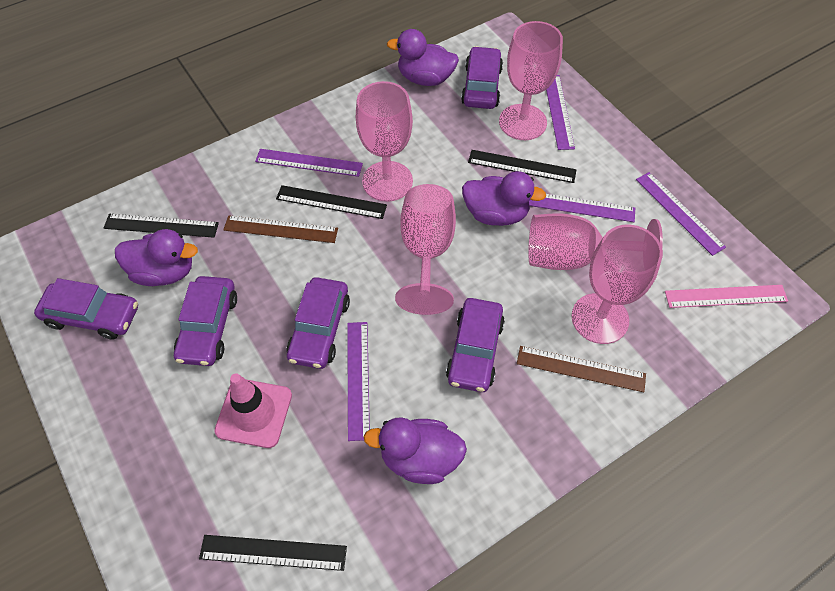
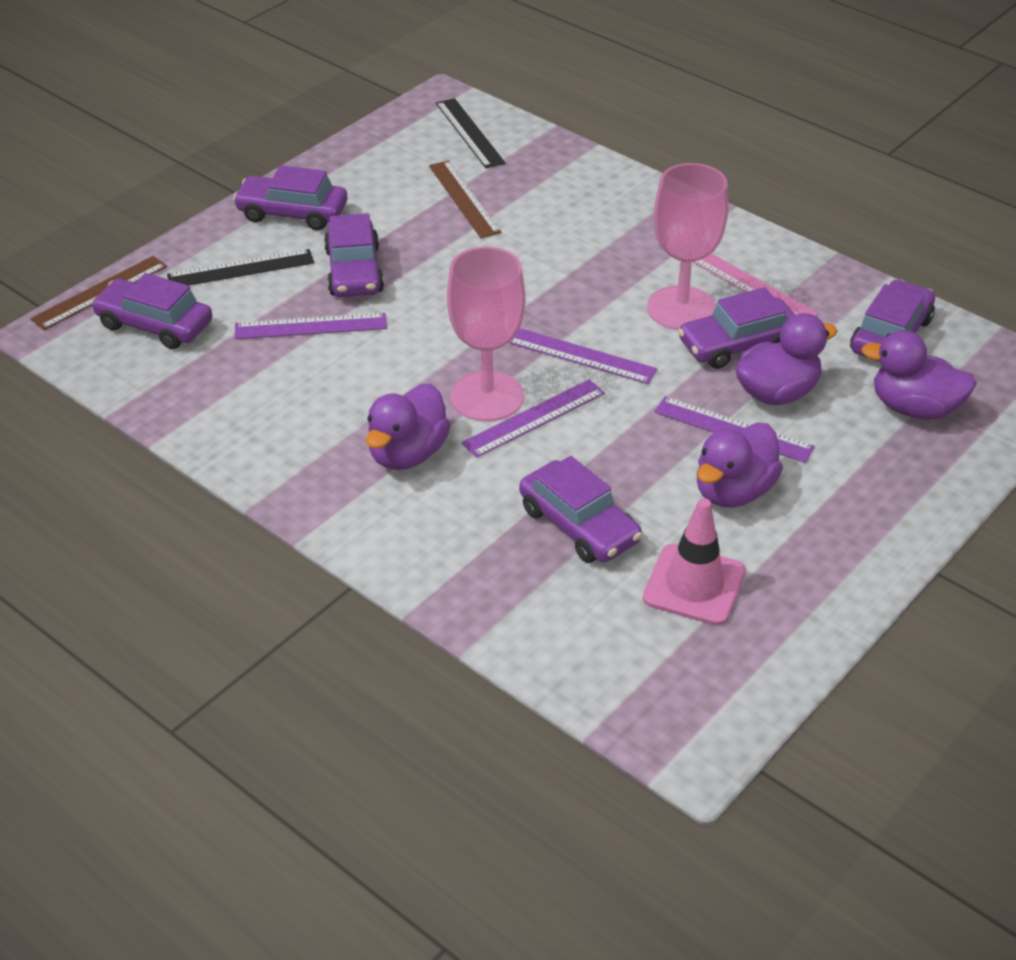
black ruler: [104,214,219,238] [199,535,347,571] [276,185,387,219] [468,150,576,183] = 4 -> [167,249,314,286] [436,98,505,168] = 2
pink goblet: [356,81,413,202] [395,184,456,315] [499,21,563,140] [528,213,663,270] [571,225,663,344] = 5 -> [447,246,525,422] [647,163,728,330] = 2
purple car: [34,278,138,340] [174,276,237,366] [287,277,350,369] [446,298,505,392] [461,46,503,109] = 5 -> [91,273,212,349] [233,165,347,230] [324,213,384,297] [519,456,642,563] [678,287,795,369] [850,279,935,362] = 6
purple ruler: [255,149,363,177] [347,322,370,441] [529,194,635,222] [546,75,575,150] [636,172,726,256] = 5 -> [235,313,387,339] [461,380,605,458] [509,328,657,384] [655,396,815,463] = 4

